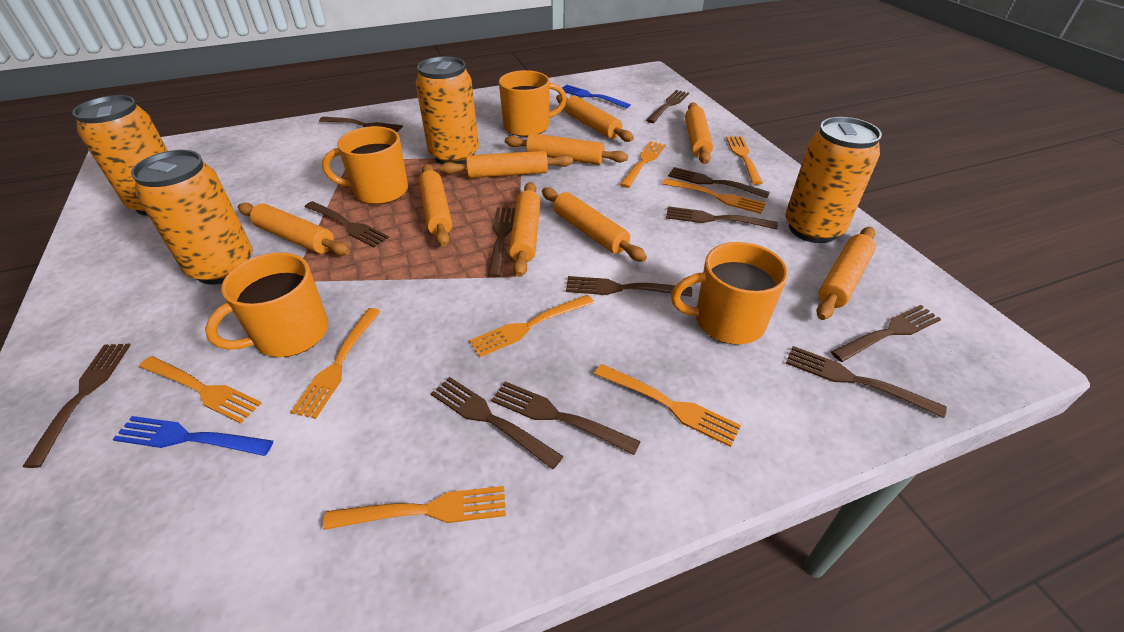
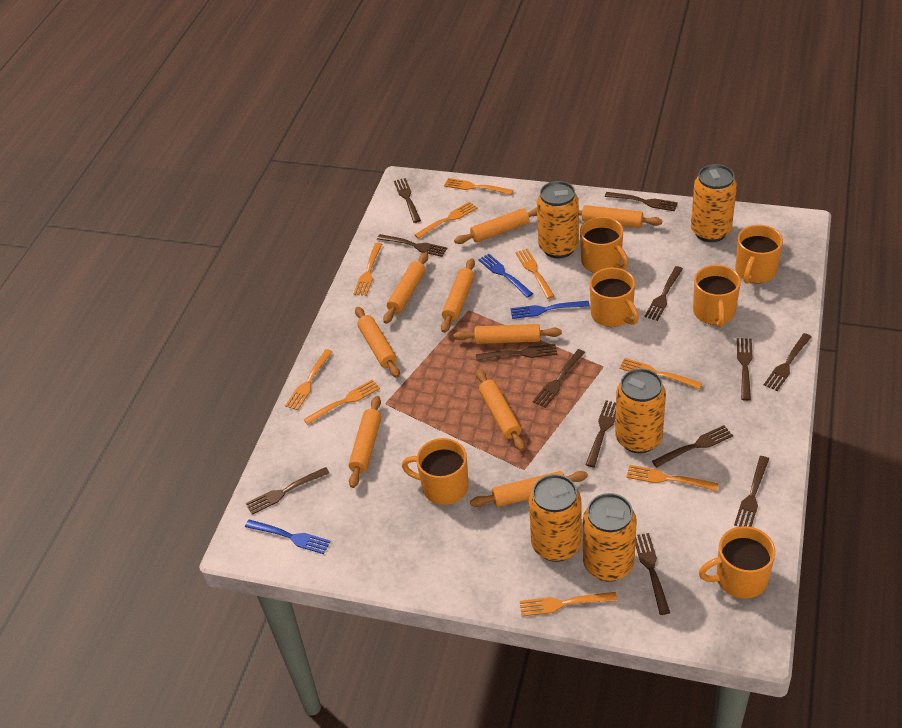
blue fork: [113,416,273,456] [561,85,631,109] = 2 -> [245,519,331,554] [478,254,533,298] [511,301,590,319] = 3
brown fork: [22,344,131,468] [305,201,389,247] [319,117,403,132] [431,377,564,469] [488,207,515,278] [491,381,641,455] [566,276,692,297] [646,90,689,123] [666,206,778,229] [668,167,770,198] [786,346,947,418] [831,305,941,362] = 12 -> [246,467,329,515] [377,234,448,257] [394,178,421,223] [476,344,557,361] [533,349,585,408] [586,400,616,467] [605,192,678,211] [635,533,670,615] [644,266,683,321] [652,425,733,468] [734,456,769,527] [737,338,752,401] [764,333,812,391] = 13
orange can: [72,95,168,216] [131,150,253,284] [416,56,479,164] [785,117,882,243] = 4 -> [529,474,582,562] [537,181,579,258] [583,493,637,582] [615,368,666,453] [691,164,737,242] = 5
orange fork: [139,356,262,424] [291,308,381,419] [323,486,506,530] [469,295,594,357] [594,364,741,447] [620,141,666,188] [662,178,766,214] [726,136,763,185] = 8 -> [285,349,333,410] [303,380,380,425] [354,243,382,296] [414,202,477,239] [444,178,513,195] [515,248,554,299] [519,592,617,617] [619,358,702,389] [626,465,718,491] = 9
orange mug: [205,252,328,357] [322,126,408,204] [499,70,567,137] [671,242,788,345] = 4 -> [402,438,469,505] [580,217,629,273] [590,267,639,327] [693,265,741,328] [699,526,776,599] [735,225,783,284] = 6

